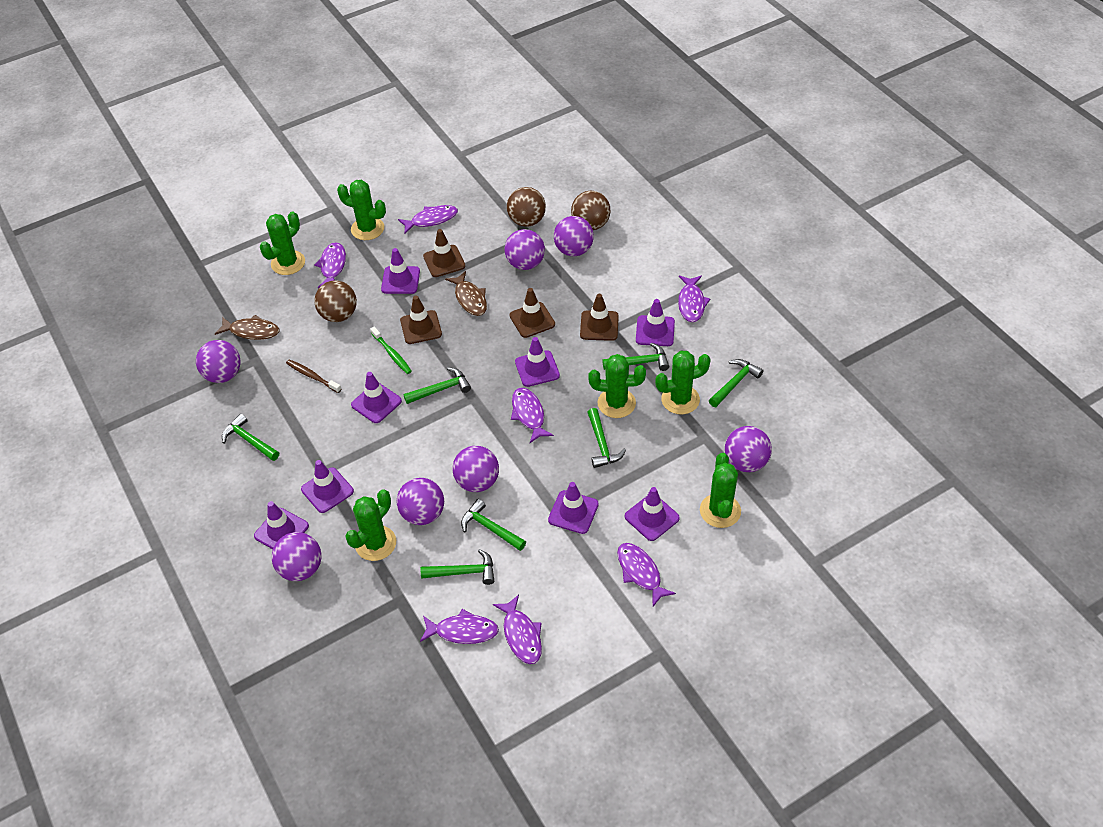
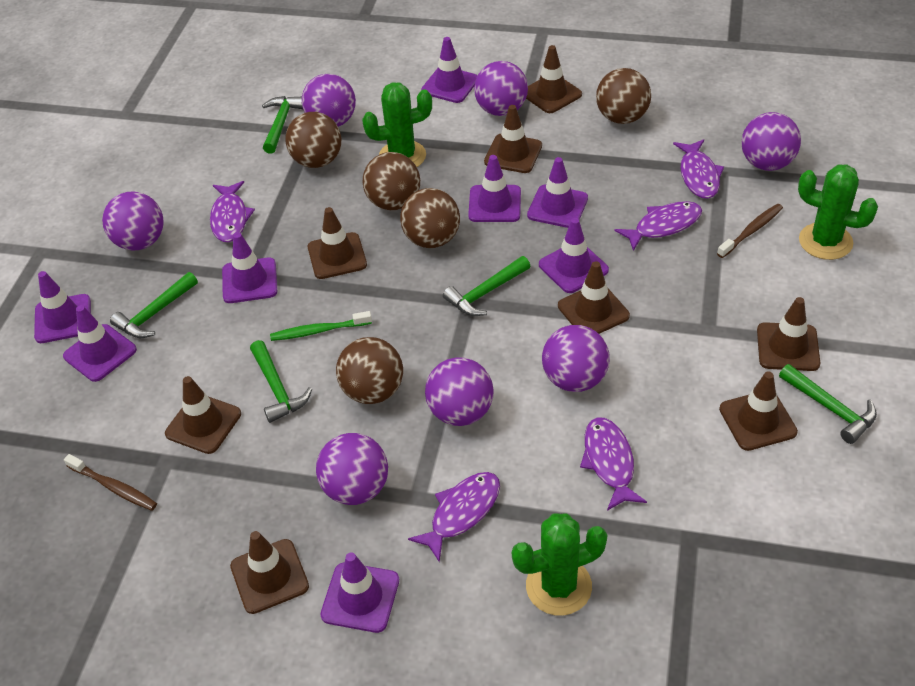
brown ball: [314,280,357,322] [507,187,546,227] [571,191,611,230] = 3 -> [286,112,341,168] [336,337,403,404] [363,152,420,210] [400,188,460,248] [596,68,651,124] = 5
brown fish: [215,315,279,340] [445,271,487,316] = 2 -> none = 0
brown toothbrush: [286,359,342,393] = 1 -> [64,454,157,511] [717,204,783,258] = 2
brown traffic cone: [400,296,442,344] [423,229,465,277] [510,288,555,338] [580,294,619,341] = 4 -> [165,376,241,454] [230,531,309,614] [308,207,367,279] [484,105,542,173] [526,45,582,113] [558,261,630,334] [719,371,798,451] [757,297,820,371] = 8
green cactus: [260,212,305,275] [337,180,386,240] [345,490,396,561] [588,354,646,418] [655,351,711,414] [700,453,741,528] = 6 -> [362,82,432,167] [512,513,607,616] [798,164,878,260] = 3
green hammer: [222,413,279,461] [403,367,471,404] [421,549,494,585] [461,499,526,551] [587,408,626,468] [602,343,669,371] [709,359,764,407] = 7 -> [110,272,198,338] [250,340,312,423] [262,96,303,154] [443,256,530,316] [779,364,877,444] = 5
purple fish: [314,242,346,288] [398,205,458,234] [420,609,499,644] [493,595,542,664] [511,388,554,443] [617,543,676,606] [678,276,710,322] = 7 -> [210,181,255,242] [408,472,500,562] [580,417,647,511] [614,201,702,251] [673,139,724,199] = 5

